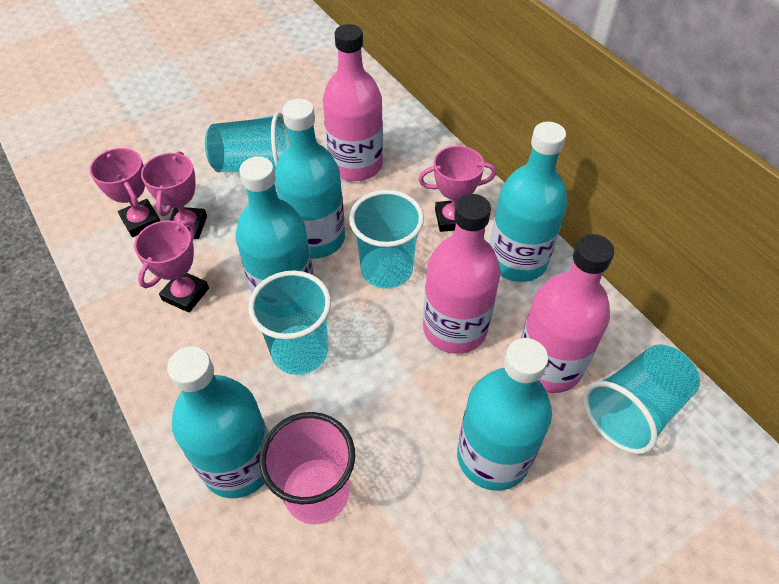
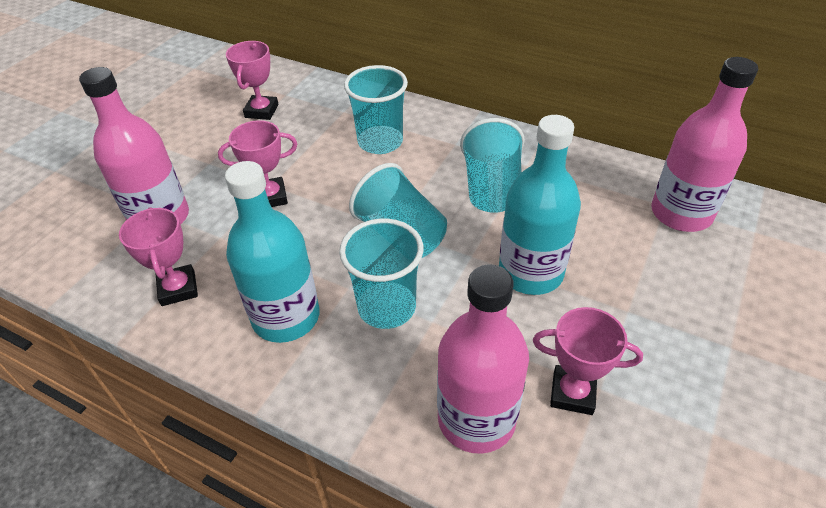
pink cup: [259,412,355,525] = 1 -> none = 0
turquoise bottle: [167,346,268,498] [236,156,314,293] [275,99,345,259] [457,338,552,491] [490,122,568,282] = 5 -> [225,161,320,343] [499,115,581,295] = 2

